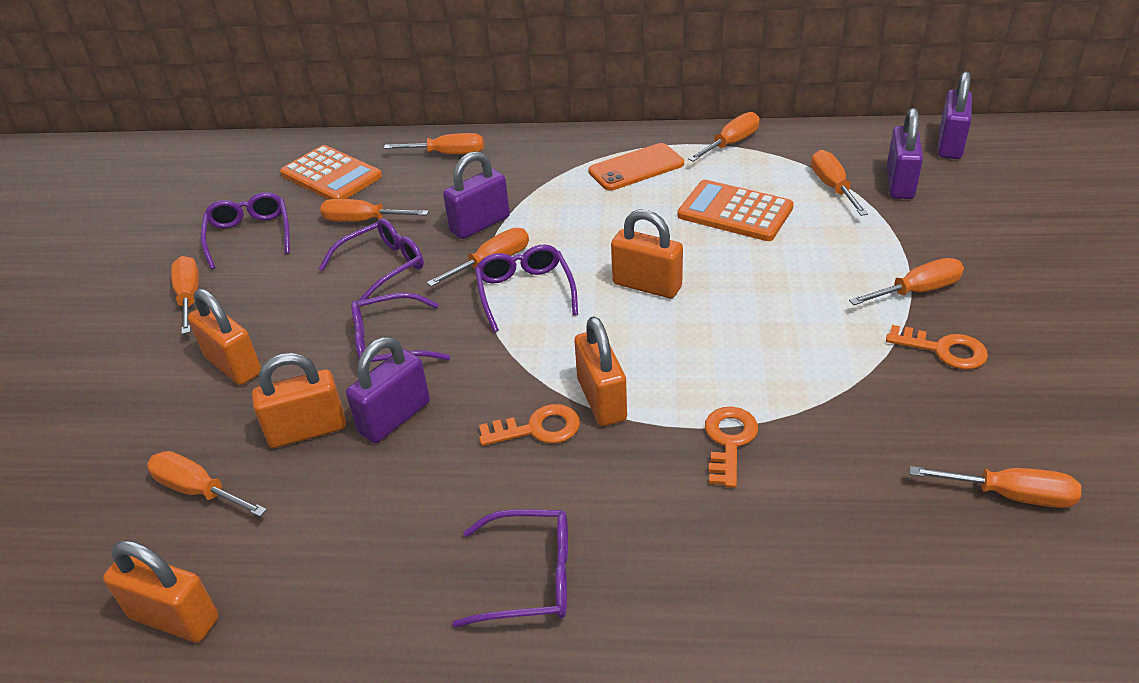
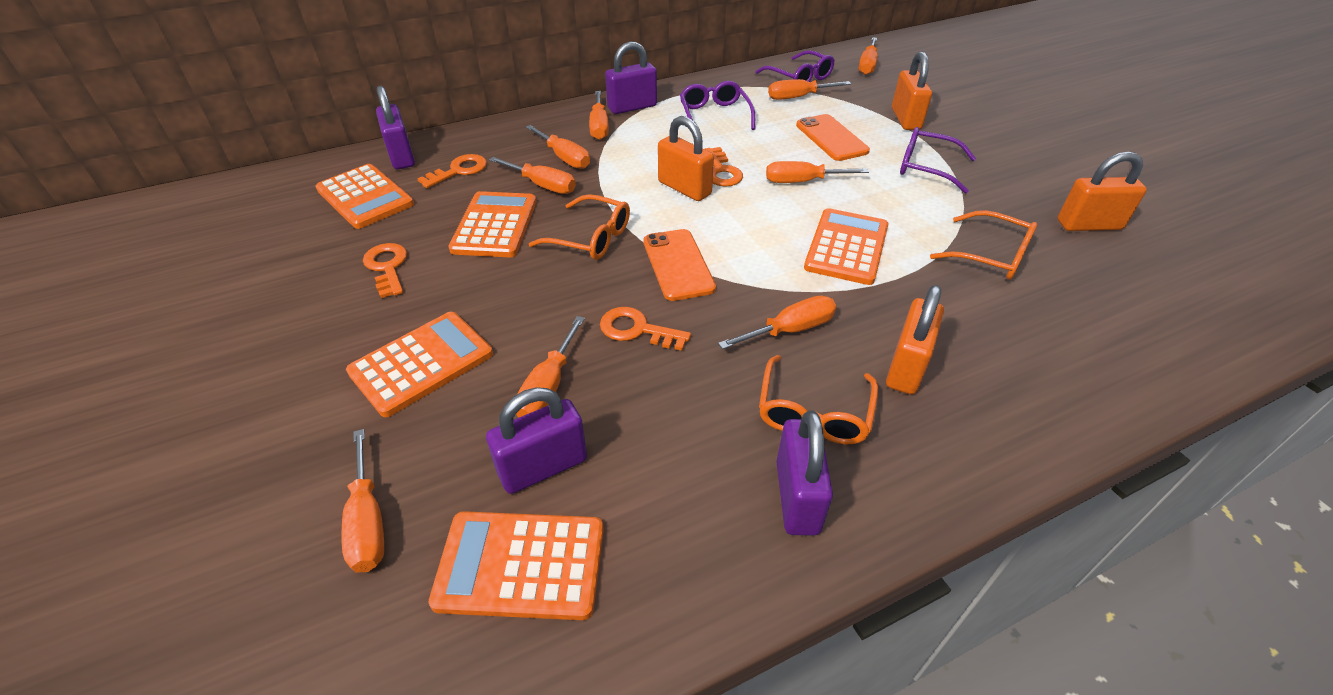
orange calculator: [280,145,382,200] [678,180,794,241] = 2 -> [315,164,414,229] [346,312,493,417] [428,511,604,620] [449,191,536,257] [804,208,888,285] = 5
orange glasses: none = 0 -> [529,194,630,260] [759,355,878,444] [930,210,1037,280] = 3
orange key: [479,404,580,446] [705,407,758,488] [886,325,988,369] = 3 -> [363,243,407,298] [417,154,487,188] [600,307,691,351] [705,147,743,186] = 4
orange padlock: [103,540,219,643] [188,288,261,385] [252,353,346,448] [574,316,627,426] [611,209,683,298] = 5 -> [658,116,714,201] [886,285,944,395] [892,51,932,130] [1057,151,1147,231] = 4
orange phone: [588,143,684,191] = 1 -> [643,229,716,301] [796,114,870,161] = 2
purple glasses: [201,192,290,269] [319,218,424,301] [351,292,450,362] [452,509,568,628] [475,244,578,332] = 5 -> [680,81,755,130] [755,50,835,82] [900,127,976,193] = 3

